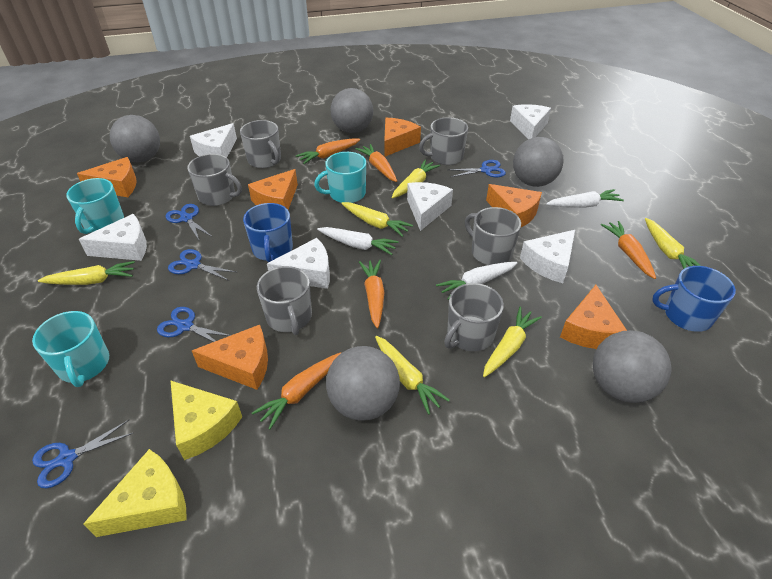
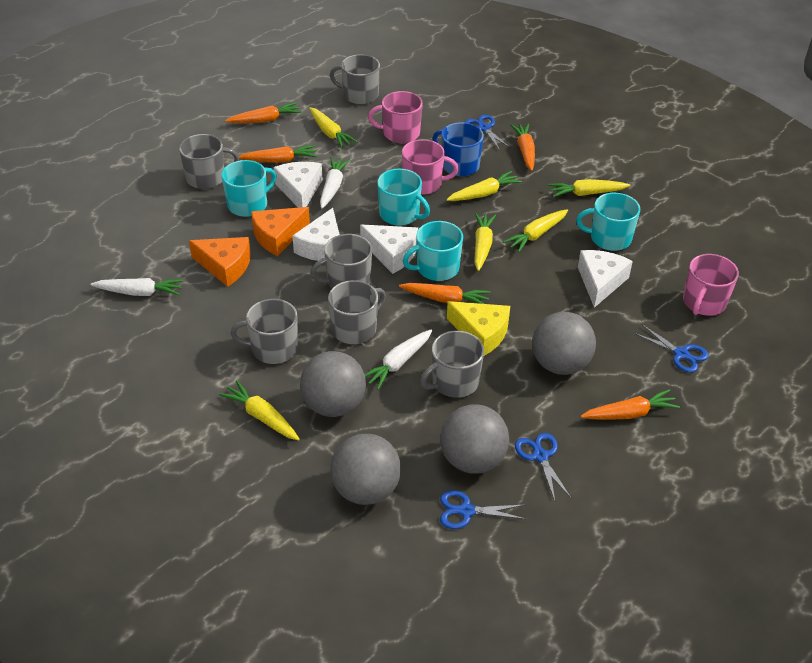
blue mug: [243,203,293,262] [652,266,736,332] = 2 -> [433,122,484,176] = 1
blue scissors: [32,420,133,488] [157,307,231,342] [166,204,212,240] [168,249,236,281] [447,160,506,177] = 5 -> [440,490,526,529] [465,115,511,150] [515,433,571,501] [634,324,709,373] = 4
grey ball: [110,115,160,162] [326,346,400,421] [330,88,373,133] [513,137,563,187] [593,330,671,403] = 5 -> [300,351,366,417] [330,434,401,505] [440,404,509,473] [532,312,596,375] = 4
orange cheese: [77,157,137,197] [192,325,268,390] [248,169,298,209] [384,118,421,157] [486,184,542,227] [560,285,627,349] = 6 -> [189,237,251,287] [251,207,310,256] = 2
pink mug: none = 0 -> [368,91,423,143] [402,139,459,195] [683,254,739,316] = 3
turquoise mug: [32,311,109,387] [66,178,124,234] [314,152,366,203] = 3 -> [221,160,277,217] [377,169,430,226] [403,221,463,281] [576,193,640,251] = 4
white cheese: [79,214,147,261] [190,123,237,157] [267,238,330,289] [407,182,453,231] [510,104,551,139] [520,230,575,283] = 6 -> [274,162,323,208] [292,208,340,261] [360,225,418,274] [578,250,633,308] = 4
yellow cheese: [83,449,187,537] [170,380,242,460] = 2 -> [447,301,510,356] = 1

